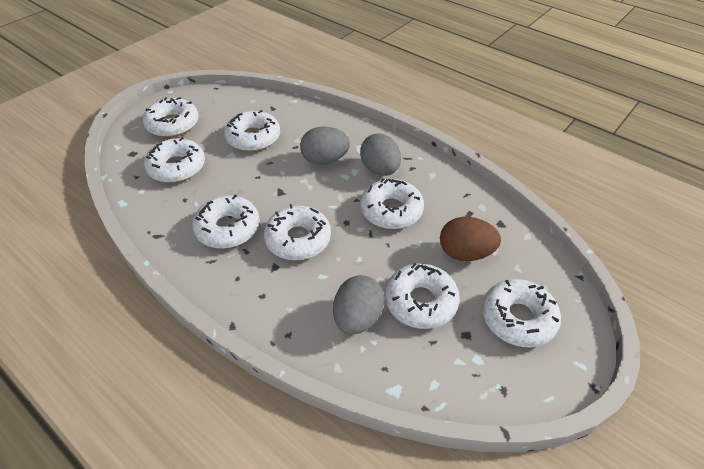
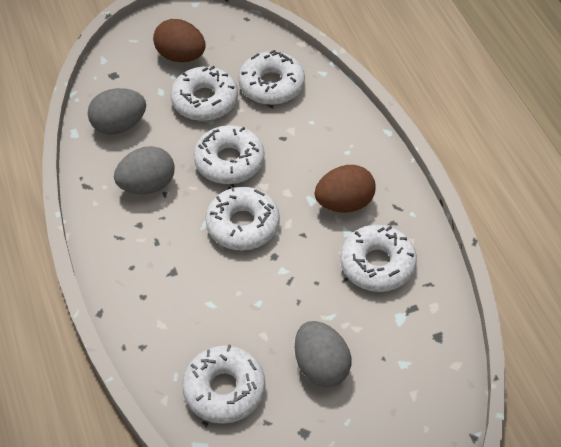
brown egg: [440,217,501,261] = 1 -> [153,19,206,62] [315,165,376,213] = 2
white donut: [143,97,199,137] [144,137,205,183] [193,195,260,249] [224,110,280,152] [264,204,331,260] [360,178,424,229] [385,263,460,329] [482,279,561,348] = 8 -> [170,66,238,121] [182,344,265,424] [194,125,264,184] [205,186,280,251] [238,50,305,105] [340,225,417,292] = 6

